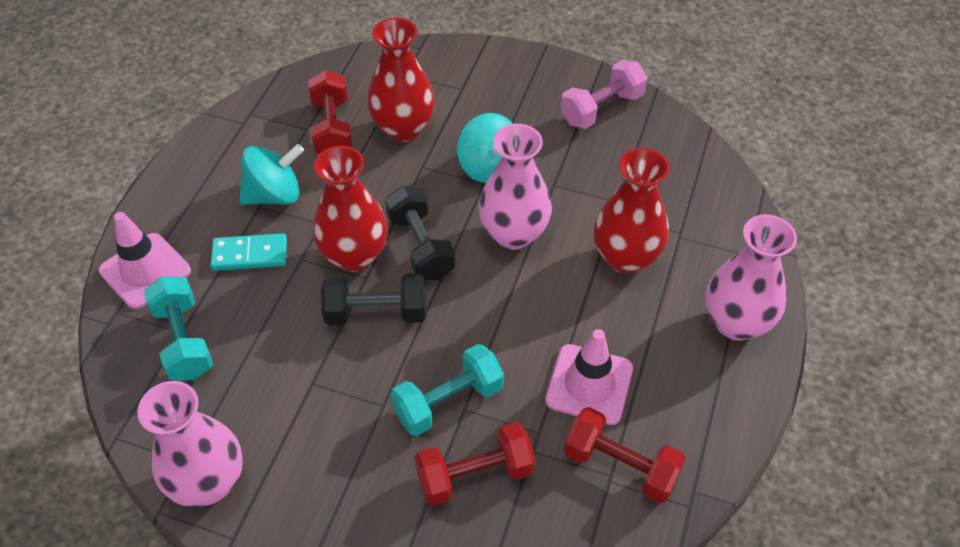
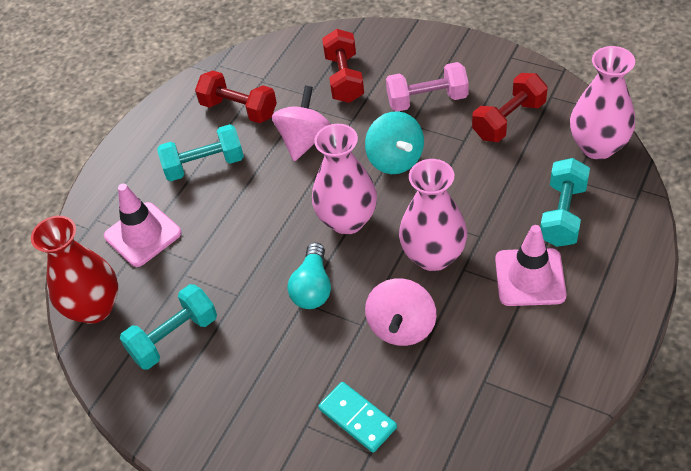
black dumbbell: [321,273,426,326] [385,186,455,280] = 2 -> none = 0
pink spinning top: none = 0 -> [272,86,331,161] [365,278,436,346] = 2
red vase: [313,146,388,272] [367,17,435,142] [594,148,670,274] = 3 -> [31,216,118,324] = 1
turquoise dumbbell: [144,276,213,381] [390,344,504,436] = 2 -> [120,284,217,370] [157,124,244,181] [540,158,590,247] = 3
turquoise light bulb: none = 0 -> [288,242,331,309] = 1
turquoise spinning top: [239,144,304,205] [457,113,513,183] = 2 -> [365,111,424,174] = 1

